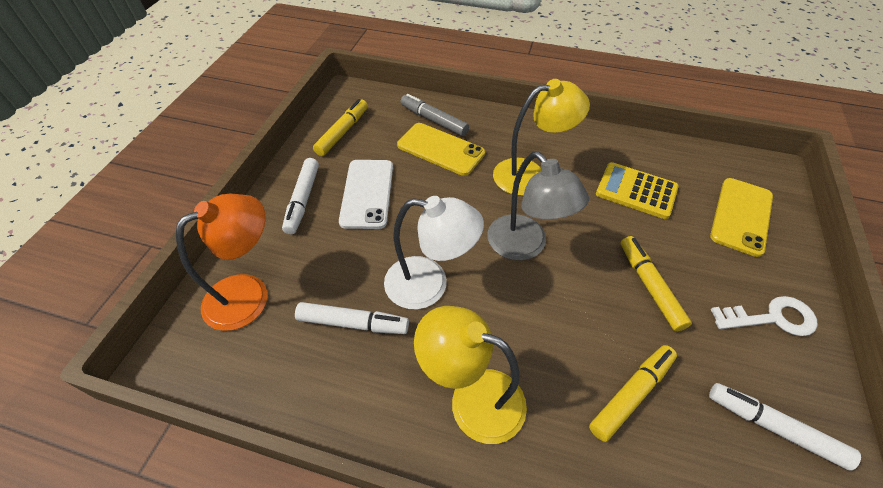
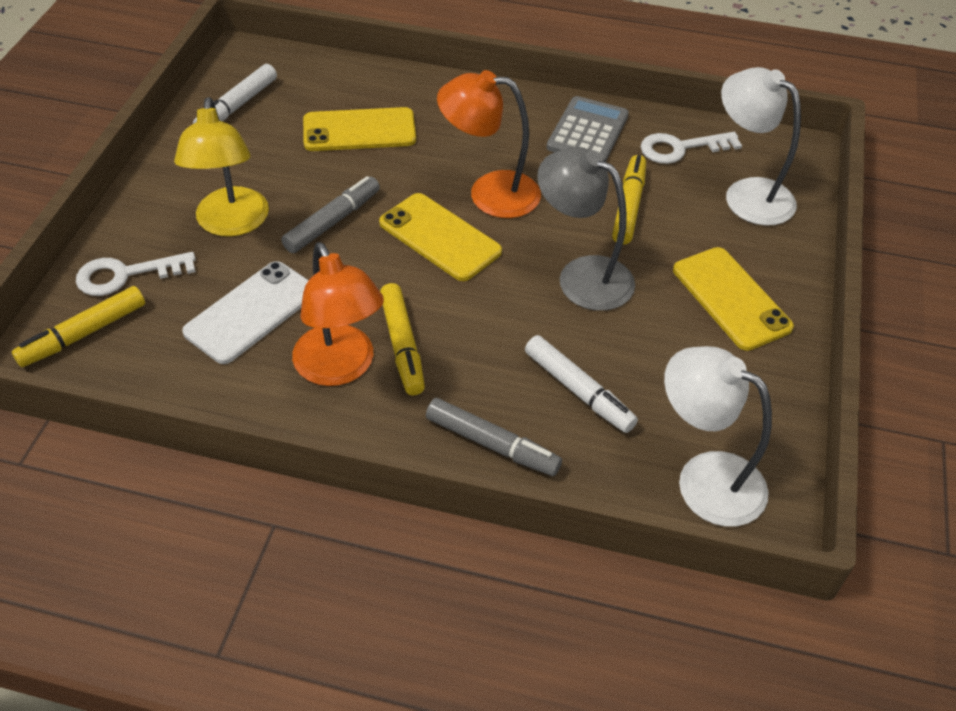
grey calculator: none = 0 -> [546,96,629,162] = 1
grey marker: [401,94,469,136] = 1 -> [281,176,380,253] [426,398,562,476] = 2
orange lamp: [176,194,268,331] = 1 -> [292,242,384,386] [437,70,541,218] = 2
white key: [710,296,818,336] = 1 -> [76,252,196,296] [641,132,742,164] = 2
white lamp: [384,196,484,309] = 1 -> [664,346,772,527] [721,67,801,226] = 2
white marker: [282,158,319,234] [295,302,409,334] [709,383,861,470] = 3 -> [193,64,277,124] [525,335,638,433] = 2
yellow calculator: [596,162,679,219] = 1 -> none = 0
yellow lamp: [414,306,527,444] [493,79,590,196] = 2 -> [174,97,269,237] = 1
yellow phone: [397,123,485,176] [710,178,773,257] = 2 -> [303,107,416,151] [379,193,502,281] [673,247,794,351] = 3

